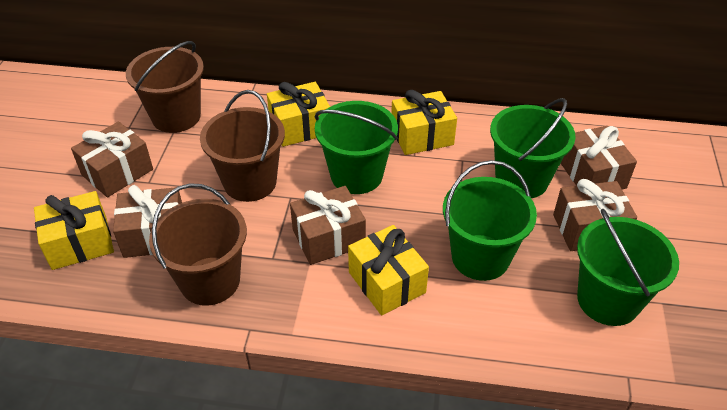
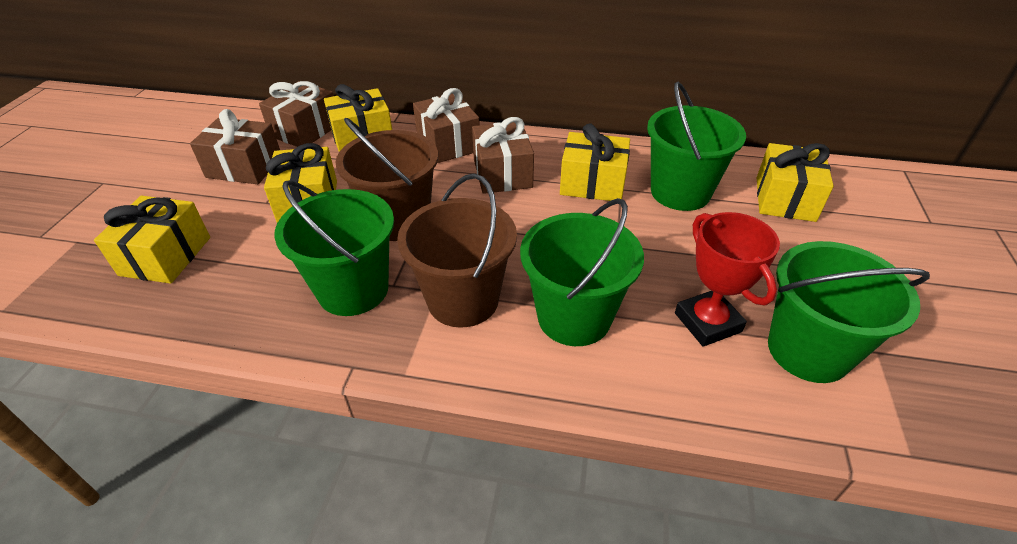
brown bucket: [126,41,204,133] [149,183,247,306] [200,90,285,202] = 3 -> [335,118,438,241] [397,174,517,328] = 2
brown gift: [71,122,153,197] [113,185,182,258] [290,186,366,265] [553,179,637,251] [561,126,637,190] = 5 -> [190,109,280,184] [259,81,334,147] [413,88,480,163] [472,117,534,194] = 4
red trophy: none = 0 -> [675,212,780,347] = 1
yellow gift: [34,191,114,270] [267,82,330,147] [348,225,429,315] [391,90,457,155] = 4 -> [94,196,210,284] [264,143,337,223] [324,84,392,152] [560,123,630,201] [757,143,834,222] = 5

